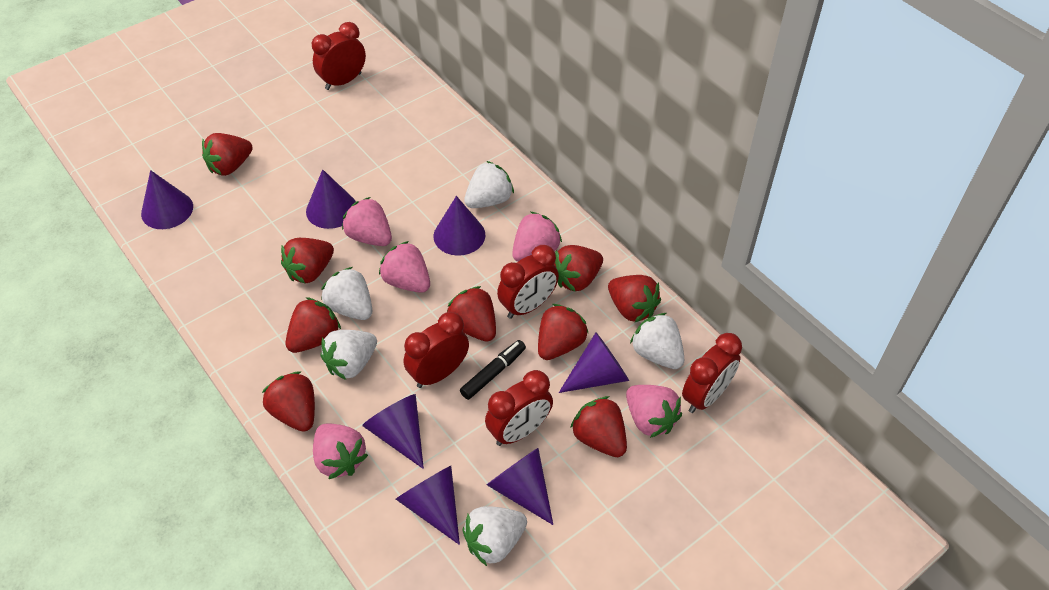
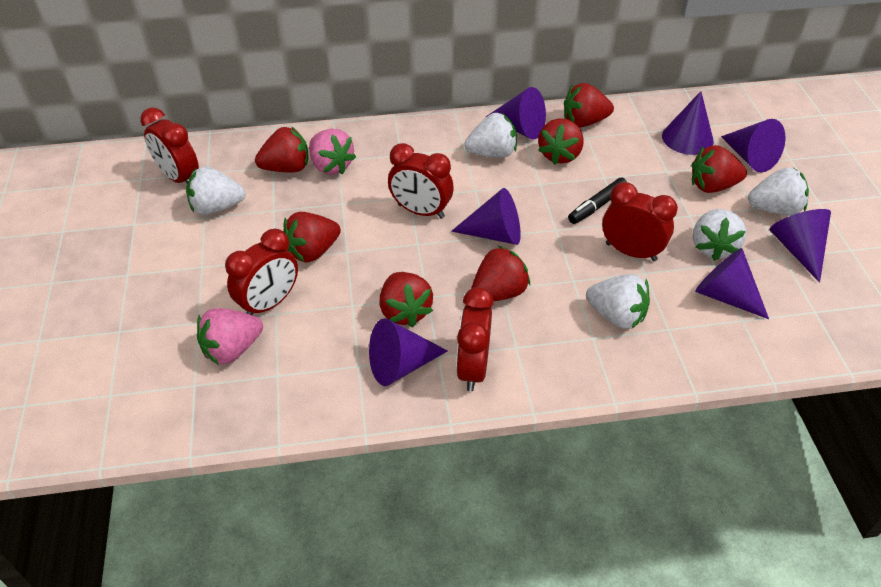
pink strawberry: [313,423,368,479] [342,197,392,246] [379,241,430,293] [512,212,562,262] [626,385,682,438] = 5 -> [197,308,263,365] [309,129,356,175] = 2
red strawberry: [202,133,253,176] [262,371,315,432] [281,238,334,284] [286,297,341,353] [447,286,496,342] [538,304,588,360] [554,245,603,292] [570,396,627,457] [608,275,661,322] = 9 -> [255,126,308,172] [283,212,341,263] [380,272,433,327] [471,246,530,302] [538,118,584,165] [564,83,614,128] [691,145,747,193] = 7

